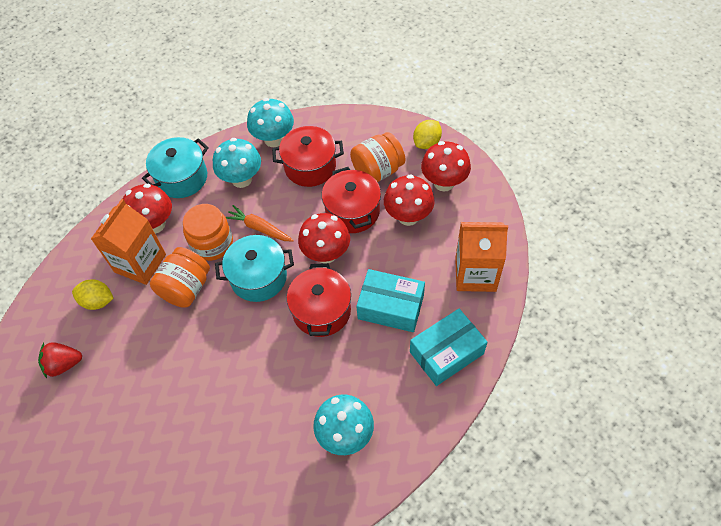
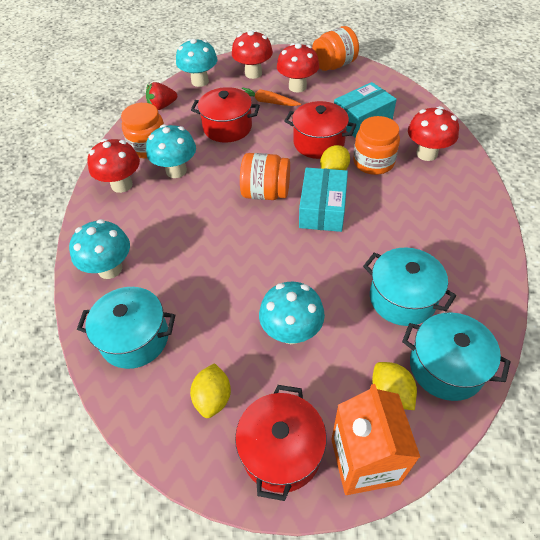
orange carton: [91,199,166,285] [455,222,508,292] = 2 -> [331,384,420,495] = 1
orange jar: [150,247,210,308] [183,204,233,261] [350,132,405,182] = 3 -> [121,103,164,158] [240,153,290,200] [312,26,359,71] [353,116,400,175] = 4
turquoise mushroom: [213,138,261,188] [247,98,294,147] [313,395,374,455] = 3 -> [69,219,130,279] [146,124,196,178] [176,39,218,87] [259,282,325,344] = 4
turquoise pot: [142,137,209,198] [215,235,294,302] = 2 -> [77,287,175,369] [363,248,456,326] [402,312,511,401] = 3
yellow lemon: [72,279,114,310] [413,120,442,149] = 2 -> [190,363,231,418] [320,145,350,170] [372,362,417,410] = 3

